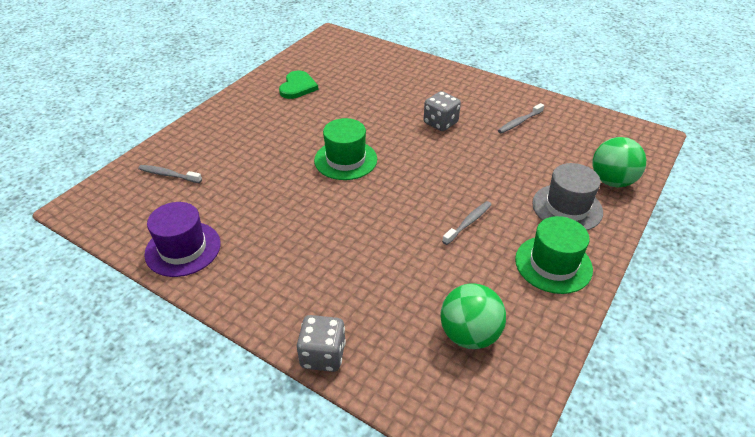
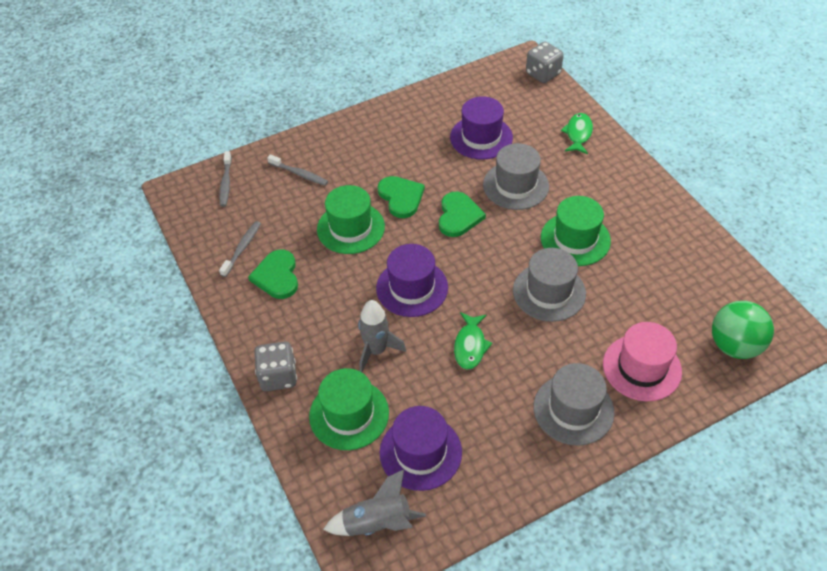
green ball: [440,283,506,349] [592,137,646,187] = 2 -> [712,301,774,359] = 1
green fish: none = 0 -> [454,312,492,370] [561,113,593,154] = 2
green hat: [314,118,377,180] [515,216,593,294] = 2 -> [309,368,389,450] [317,185,385,254] [541,196,611,266] = 3
green heart: [279,71,319,99] = 1 -> [248,250,298,299] [377,176,425,218] [439,192,486,237] = 3
grey hat: [532,163,603,230] = 1 -> [483,143,549,210] [513,248,586,322] [534,363,615,446] = 3
grey rocket: none = 0 -> [323,470,426,536] [358,300,406,372] = 2
pink hat: none = 0 -> [603,322,682,401] = 1
purple hat: [144,202,221,277] = 1 -> [376,244,448,317] [380,406,462,491] [450,96,513,160] = 3

